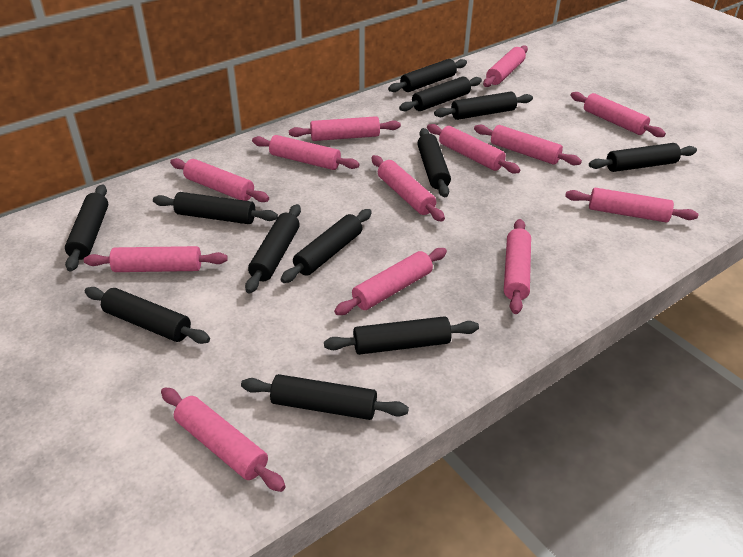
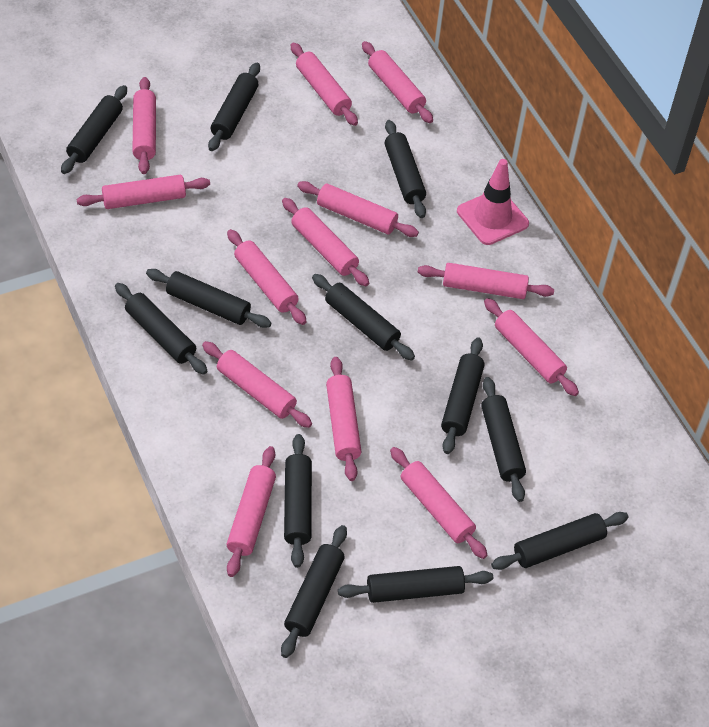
pink traffic cone: none = 0 -> [457,159,529,245] = 1

